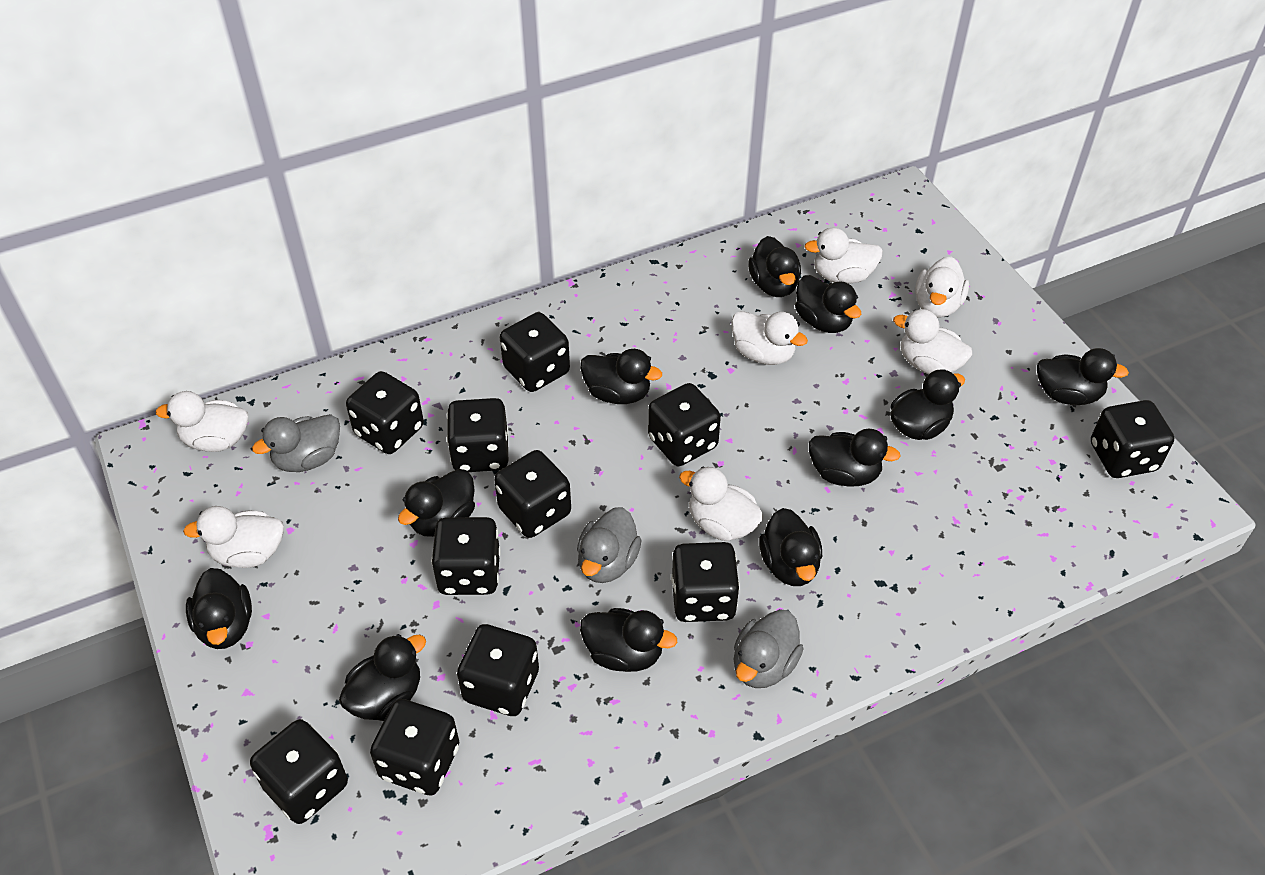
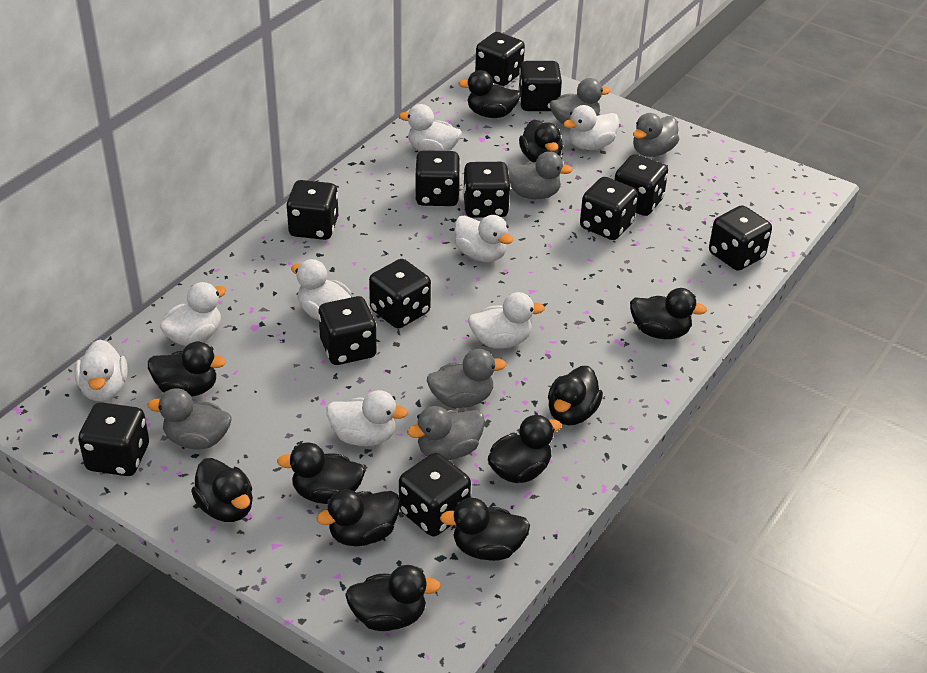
black dice: [250,719,348,824] [346,371,424,454] [370,699,459,796] [431,517,501,595] [447,398,509,472] [457,624,539,716] [494,450,571,538] [500,312,570,392] [648,383,721,466] [671,542,740,622] [1091,400,1174,478] = 11 -> [78,402,149,476] [286,180,338,240] [318,296,377,365] [369,259,431,329] [399,453,471,536] [415,150,460,206] [463,162,511,218] [475,32,525,86] [518,61,562,111] [580,177,638,240] [614,154,668,216] [709,205,772,271] = 12
grey duck: [252,414,340,472] [577,507,641,583] [734,609,804,688] = 3 -> [147,388,231,449] [407,406,485,460] [427,349,507,408] [507,151,573,199] [550,78,611,124] [633,113,679,157] = 6
white duck: [155,391,248,452] [183,506,284,568] [679,467,764,541] [731,311,808,365] [804,227,883,284] [893,309,972,374] [915,256,969,318] = 7 -> [74,339,128,402] [160,282,226,346] [291,259,352,320] [326,390,408,446] [399,104,462,151] [454,215,513,262] [468,292,545,348] [563,105,620,150] = 8

